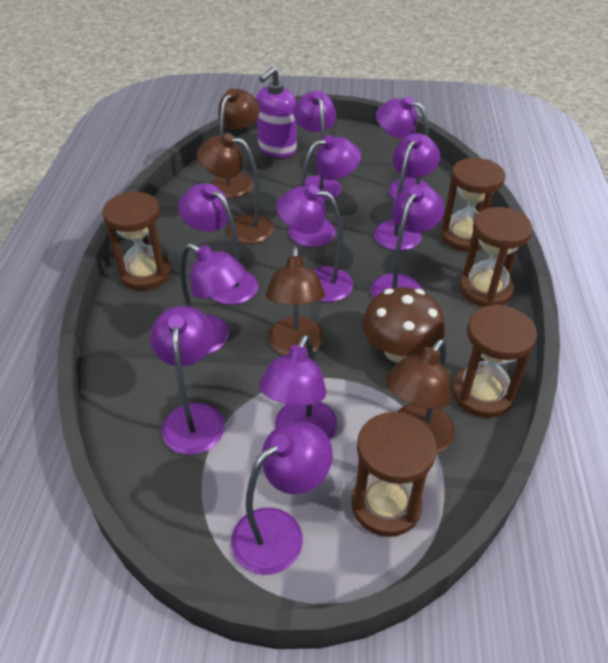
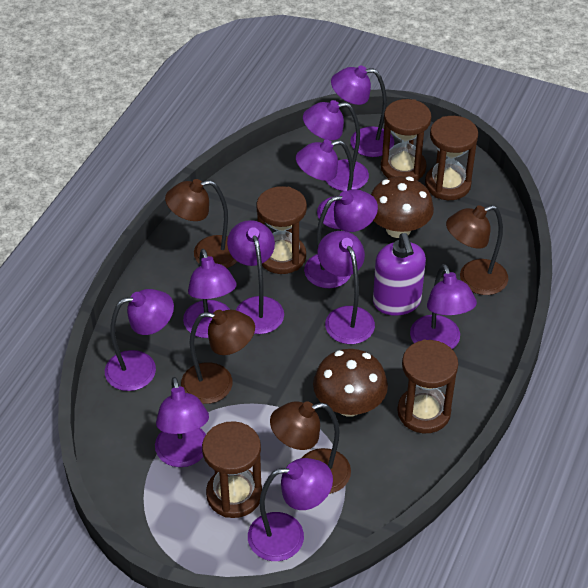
brown mushroom: [362,287,445,363] = 1 -> [313,349,388,416] [371,176,434,238] = 2

